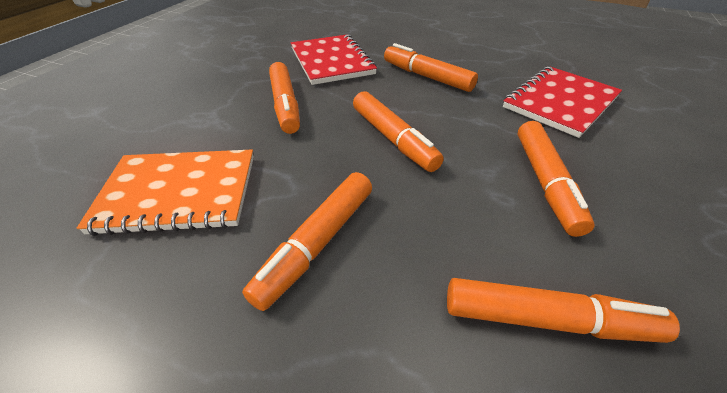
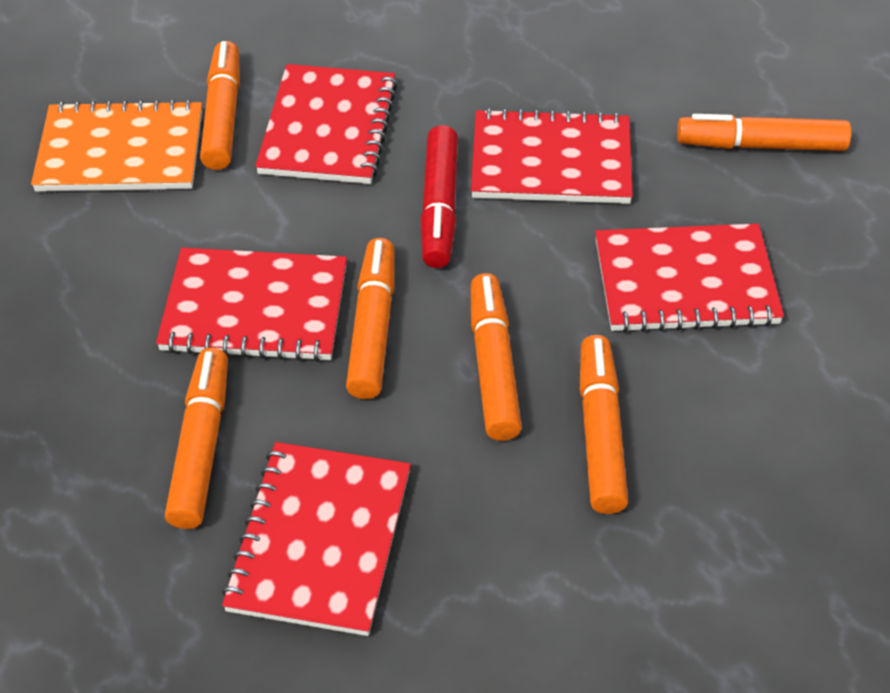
red marker: none = 0 -> [420,125,458,268] = 1
red notebook: [291,34,377,85] [503,66,622,138] = 2 -> [156,248,347,362] [222,442,411,636] [255,64,398,184] [471,108,633,204] [595,224,784,333] = 5

